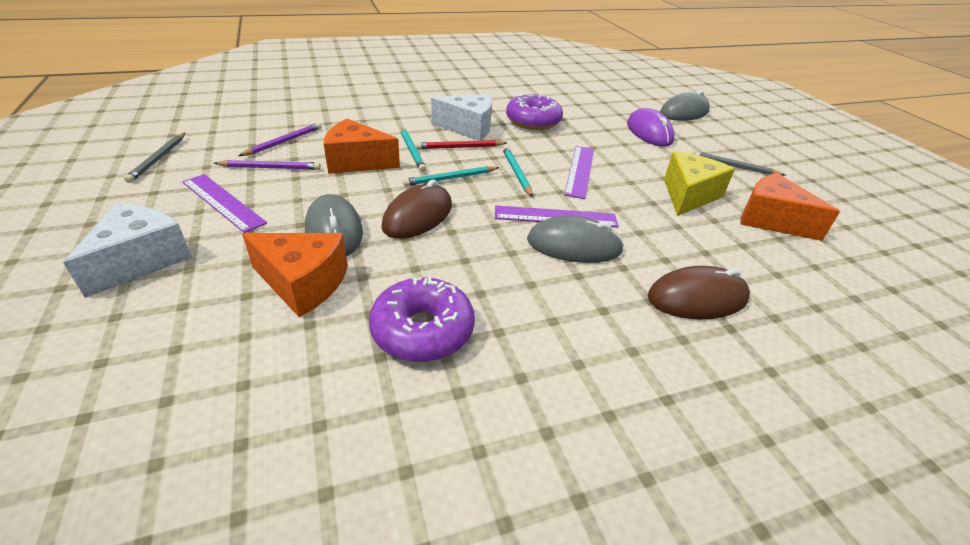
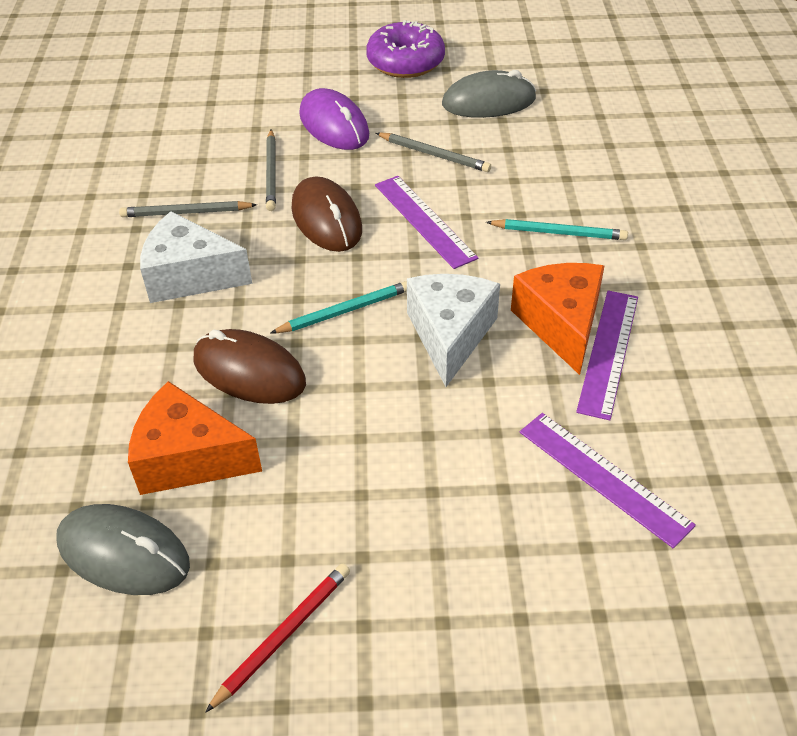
grey mouse: [305,194,363,257] [527,216,624,263] [660,90,710,121] = 3 -> [56,504,190,595] [442,70,536,118] = 2
grey pencil: [124,133,185,183] [689,150,785,176] = 2 -> [119,201,257,217] [266,129,276,211] [376,132,491,172] = 3
orange cheese: [242,233,348,317] [324,119,400,174] [741,173,840,241] = 3 -> [128,381,262,495] [511,263,604,375] = 2
purple donut: [369,277,475,362] [506,94,563,130] = 2 -> [366,20,445,78] = 1
purple pencil: [214,160,321,170] [239,123,321,156] = 2 -> none = 0
turquoise pencil: [401,127,426,172] [403,166,499,186] [503,146,533,197] = 3 -> [271,281,407,333] [486,219,628,240] = 2
yellow cheese: [664,151,735,216] = 1 -> none = 0

